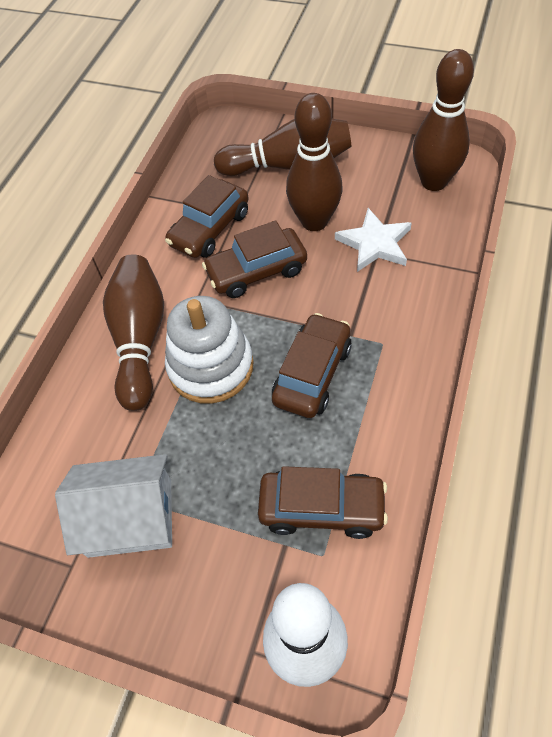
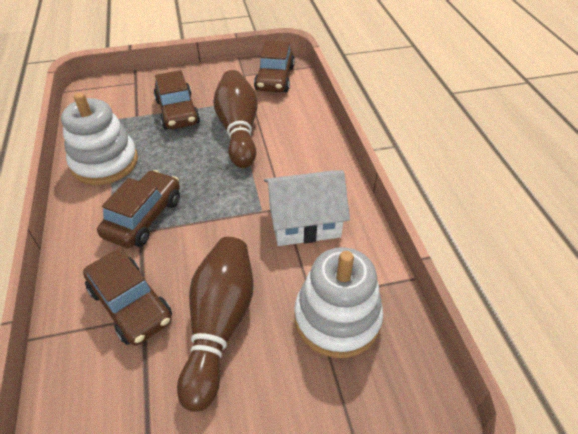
brown bowling pin: [103,254,164,411] [214,119,351,176] [286,93,343,231] [413,49,474,191] = 4 -> [177,237,253,412] [213,70,258,168] = 2
white bowling pin: [263,583,348,687] = 1 -> none = 0
white stacking toy: [165,296,254,404] = 1 -> [61,92,138,185] [294,247,383,358] = 2
white star: [335,208,412,272] = 1 -> none = 0

